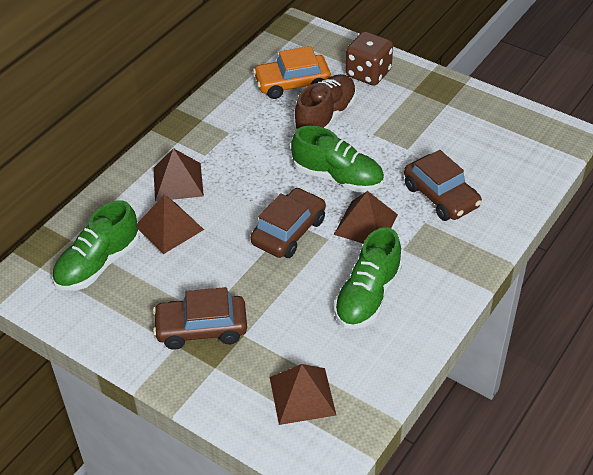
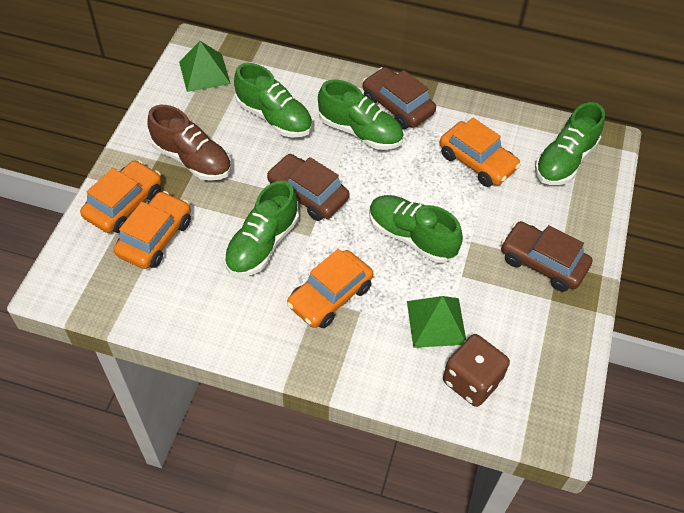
brown pyramid: [137,195,204,254] [153,148,204,201] [270,364,336,425] [334,191,398,244] = 4 -> none = 0
green pyramid: none = 0 -> [179,41,231,92] [407,296,466,348] = 2
green shoe: [52,201,140,291] [291,126,384,192] [334,227,402,329] = 3 -> [224,181,299,276] [234,63,312,137] [318,80,404,150] [369,195,463,263] [535,102,605,185] = 5
orange car: [253,46,331,99] = 1 -> [80,160,162,233] [114,191,191,269] [287,249,373,328] [440,118,521,187] = 4

